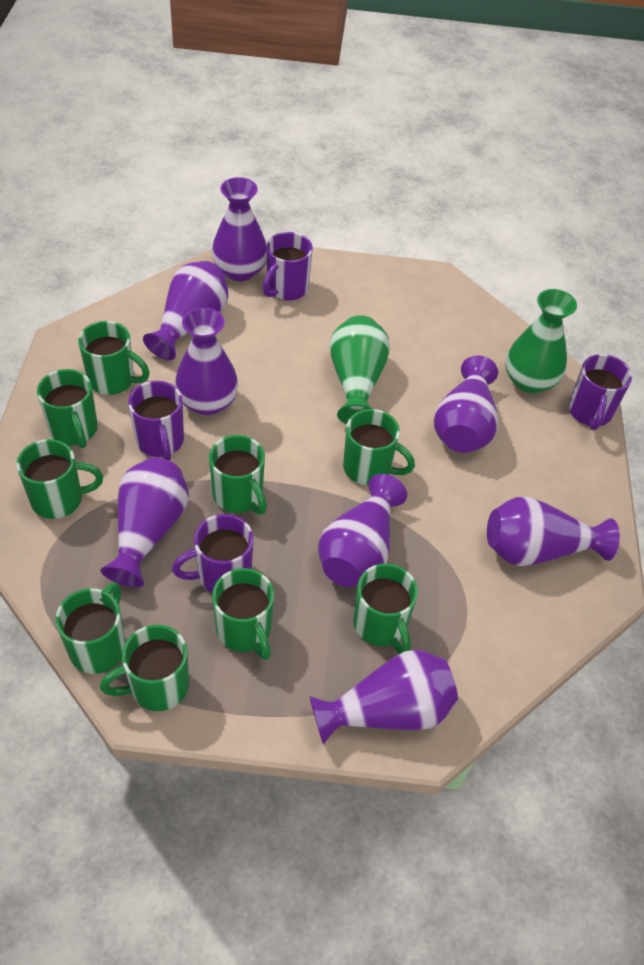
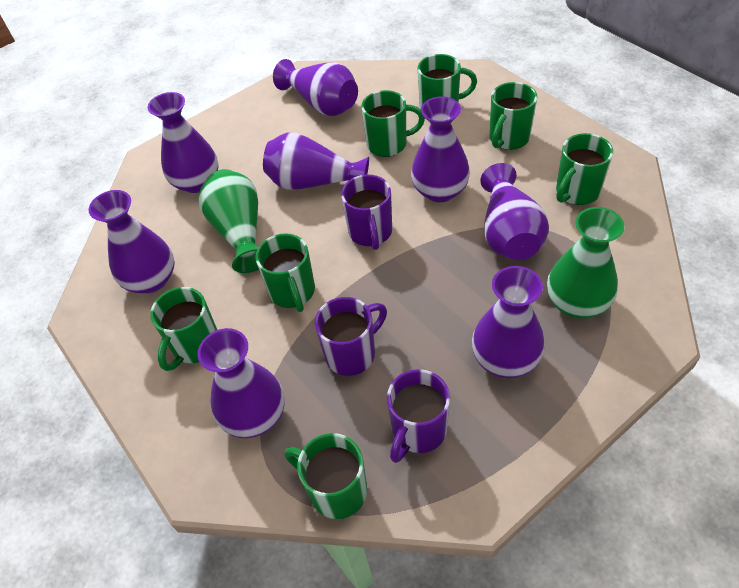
green mug: [16,439,103,519] [37,369,98,448] [55,583,125,674] [78,321,150,395] [100,625,189,711] [209,435,267,515] [212,568,274,660] [343,409,415,485] [353,563,418,654] = 9 -> [150,287,217,371] [255,234,315,312] [285,433,367,519] [361,90,425,157] [418,54,477,109] [489,82,537,150] [556,133,613,205] = 7
purple mug: [128,381,184,461] [172,514,253,593] [262,232,313,301] [569,354,632,430] = 4 -> [315,297,387,376] [341,175,392,250] [387,369,450,463] = 3

